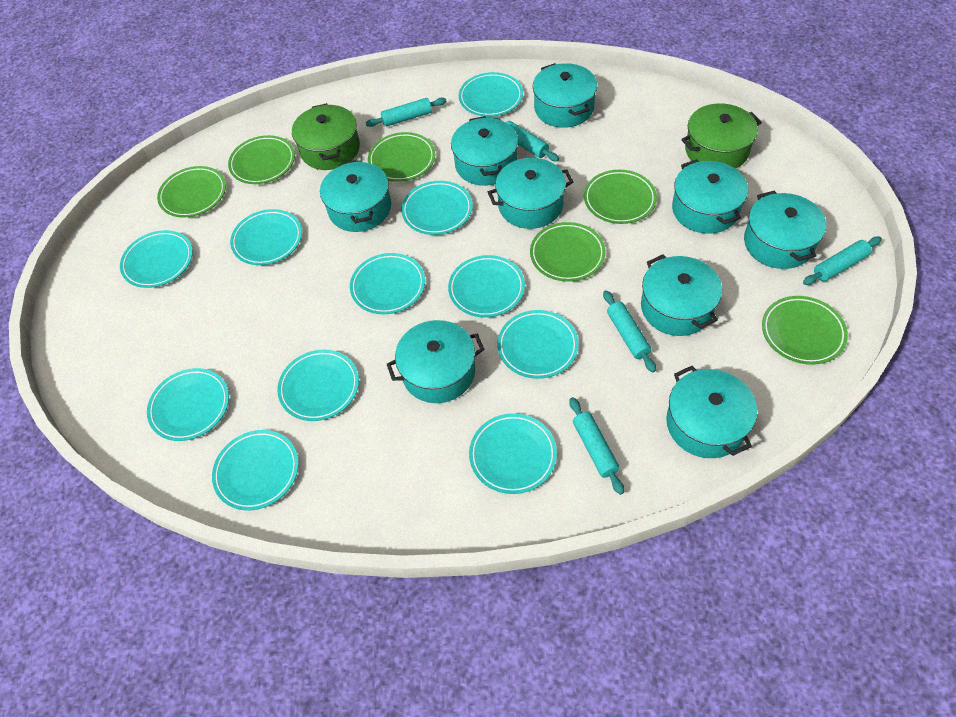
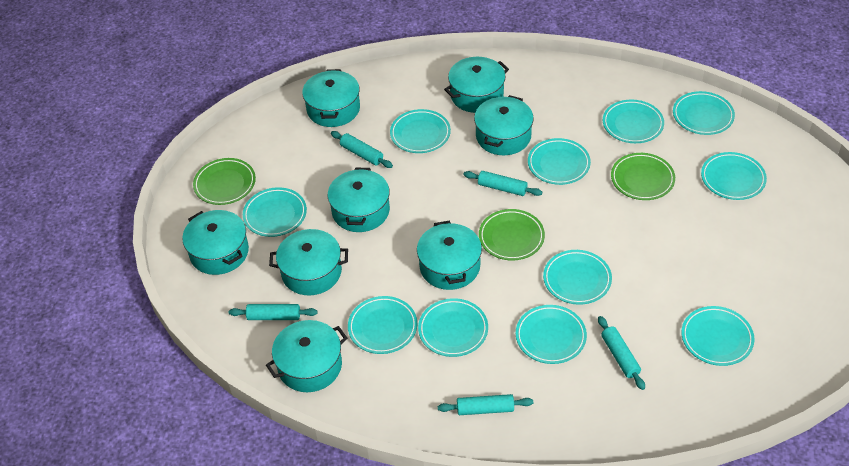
green plate: [157,166,226,217] [228,135,295,184] [368,132,435,182] [530,222,606,282] [584,170,657,224] [762,296,848,365] = 6 -> [193,158,256,205] [479,209,545,261] [611,153,675,200] = 3
green pot: [292,103,360,170] [681,103,762,169] = 2 -> none = 0
turquoise pot: [320,160,391,232] [387,320,484,403] [451,116,518,186] [488,158,574,229] [533,63,597,128] [641,254,722,336] [666,366,757,458] [672,159,748,234] [744,191,826,269] = 9 -> [182,210,249,275] [266,320,347,392] [269,229,348,295] [302,69,360,127] [328,168,390,232] [417,221,482,290] [444,57,509,113] [474,95,534,155] = 8

